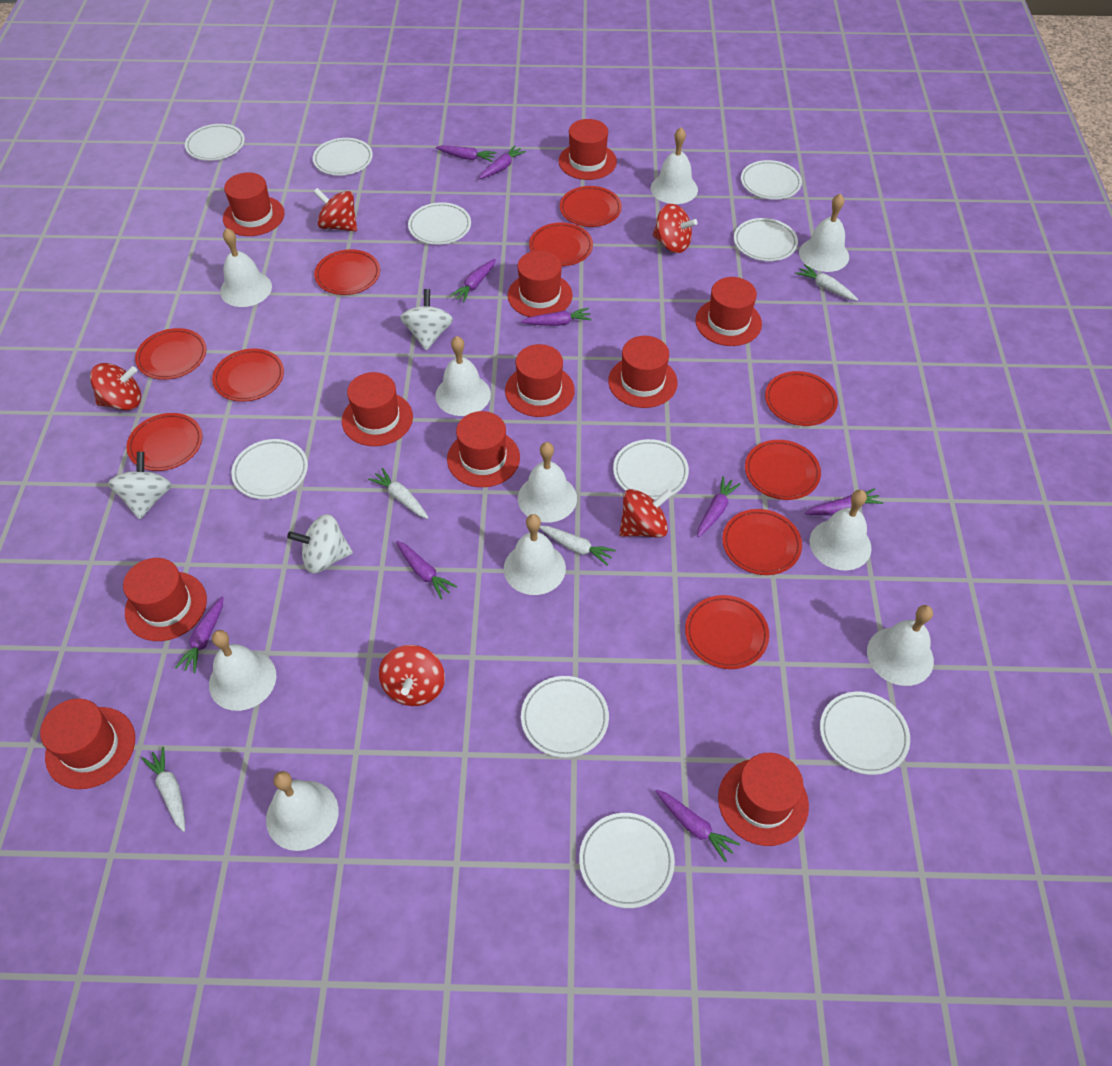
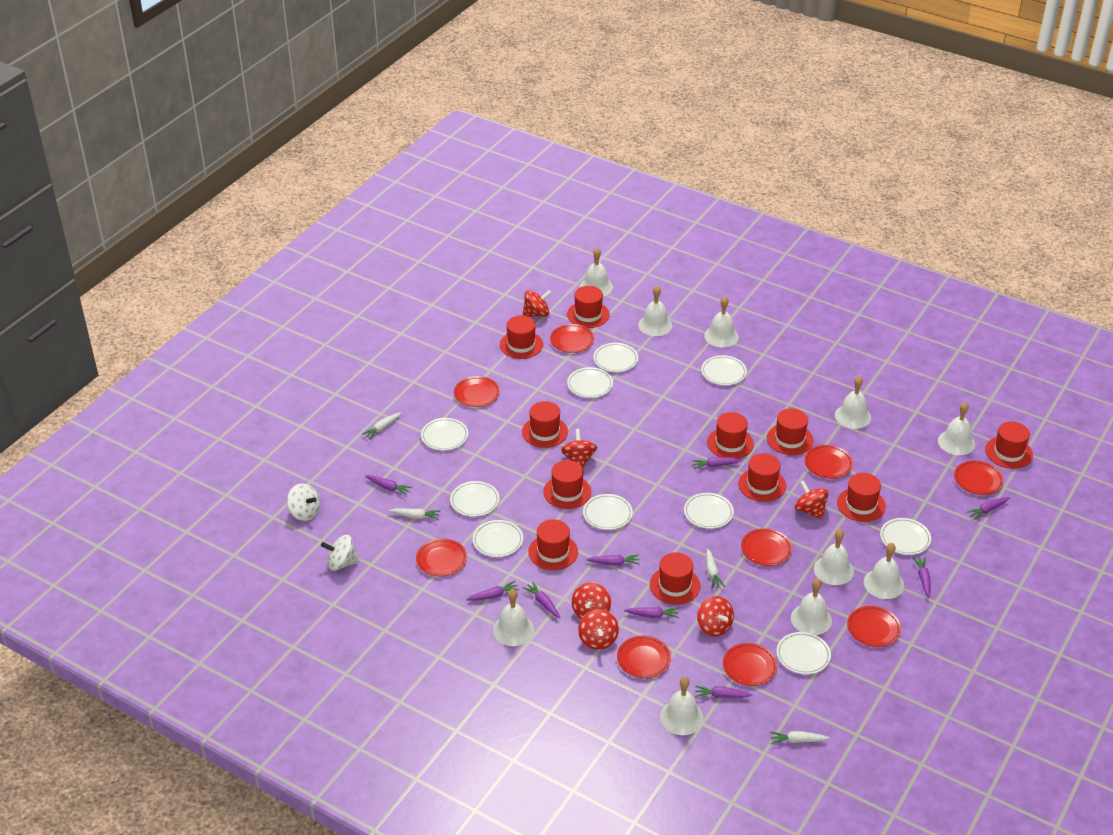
red plate: [126,413,202,471] [135,328,207,380] [212,349,284,402] [314,249,380,295] [529,223,593,266] [560,186,622,227] [685,595,769,669] [722,509,802,575] [745,440,821,500] [765,371,838,426] = 10 -> [416,538,467,576] [454,376,500,407] [550,324,594,353] [617,636,671,678] [723,643,777,686] [741,528,792,566] [805,445,853,479] [847,606,901,647] [954,460,1004,495] = 9
red spinning top: [90,363,141,410] [314,188,357,232] [379,645,445,706] [619,489,673,538] [653,204,697,253] = 5 -> [523,290,552,317] [561,429,597,468] [572,582,611,619] [578,609,619,650] [697,596,734,637] [795,480,829,519] = 6
white spinning top: [108,452,171,519] [287,514,353,573] [400,289,453,350] = 3 -> [287,483,320,521] [321,535,360,571] = 2

